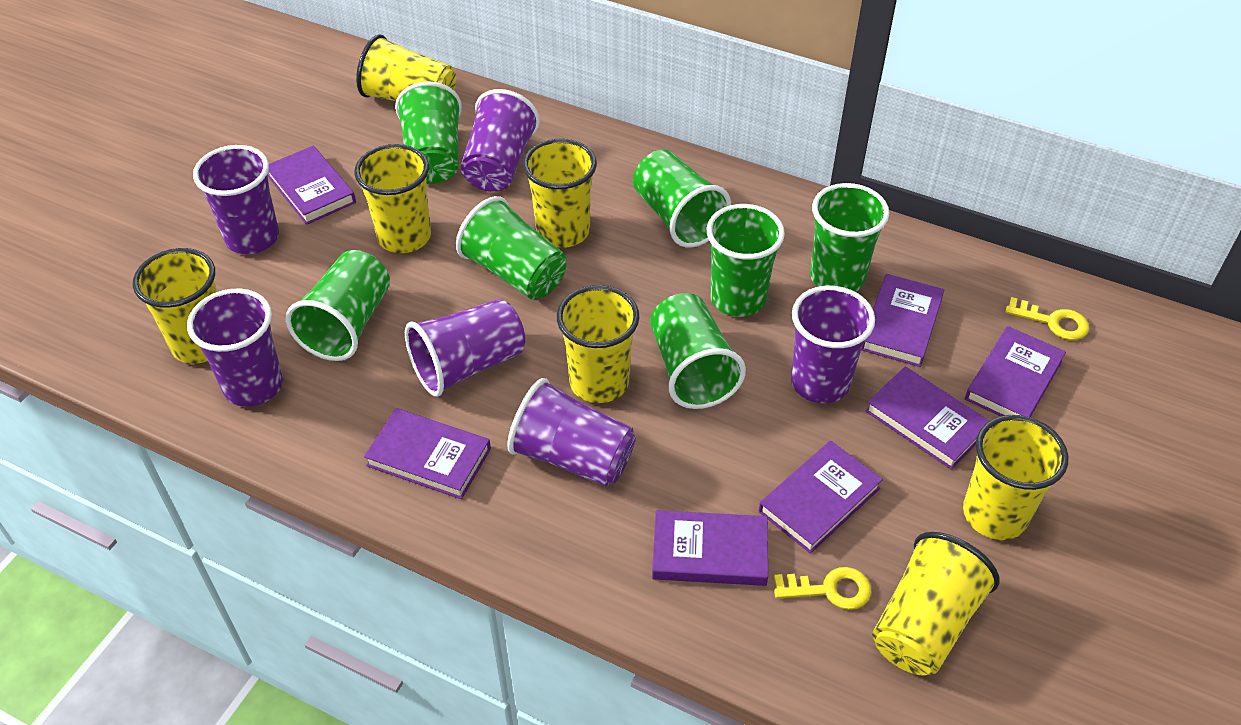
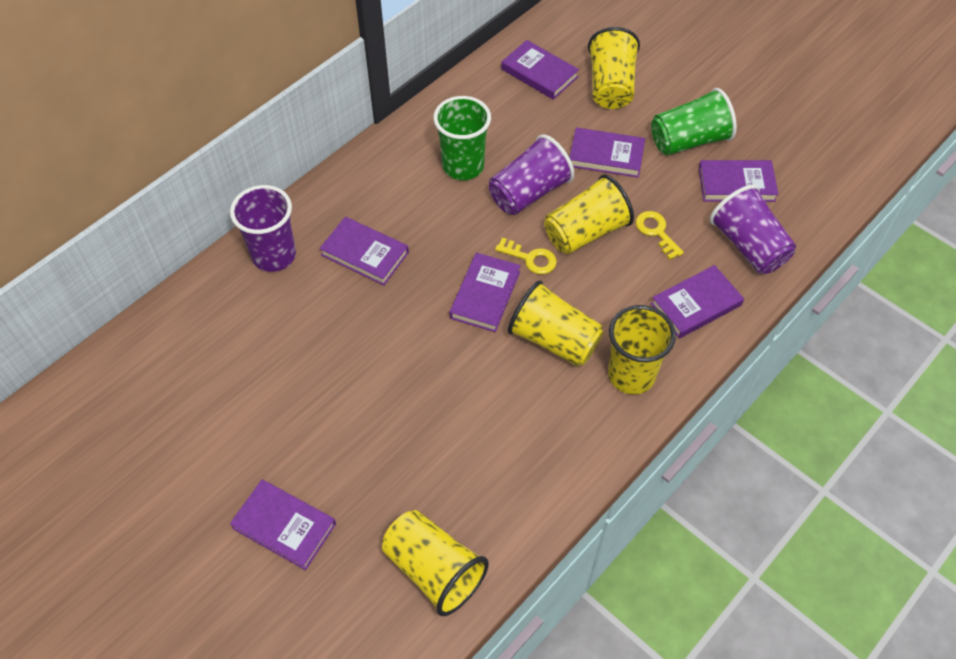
green cup: [286,250,390,361] [395,81,462,184] [456,196,566,300] [633,150,731,248] [650,293,746,409] [707,204,785,317] [810,183,889,292] = 7 -> [433,96,491,180] [651,88,737,155] = 2
purple cup: [187,289,283,407] [193,145,279,254] [405,299,525,397] [461,89,540,192] [507,378,636,487] [791,286,875,403] = 6 -> [230,185,296,272] [489,134,574,215] [710,185,796,274] = 3
yellow cup: [133,248,217,364] [354,144,431,253] [356,34,456,101] [523,139,597,248] [557,285,639,403] [872,532,1000,676] [963,415,1068,540] = 7 -> [382,510,489,616] [508,280,604,367] [544,175,634,254] [588,27,640,109] [608,305,676,394] = 5

